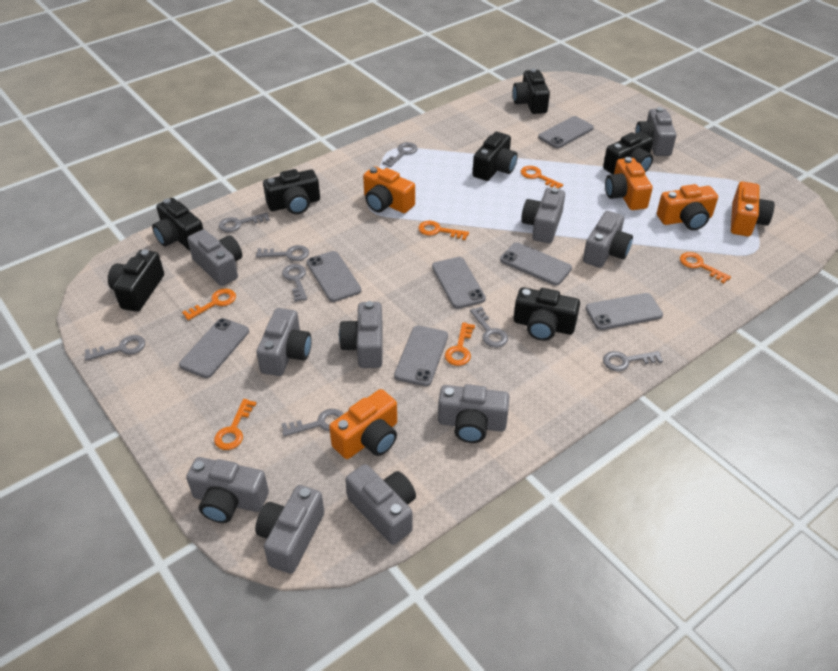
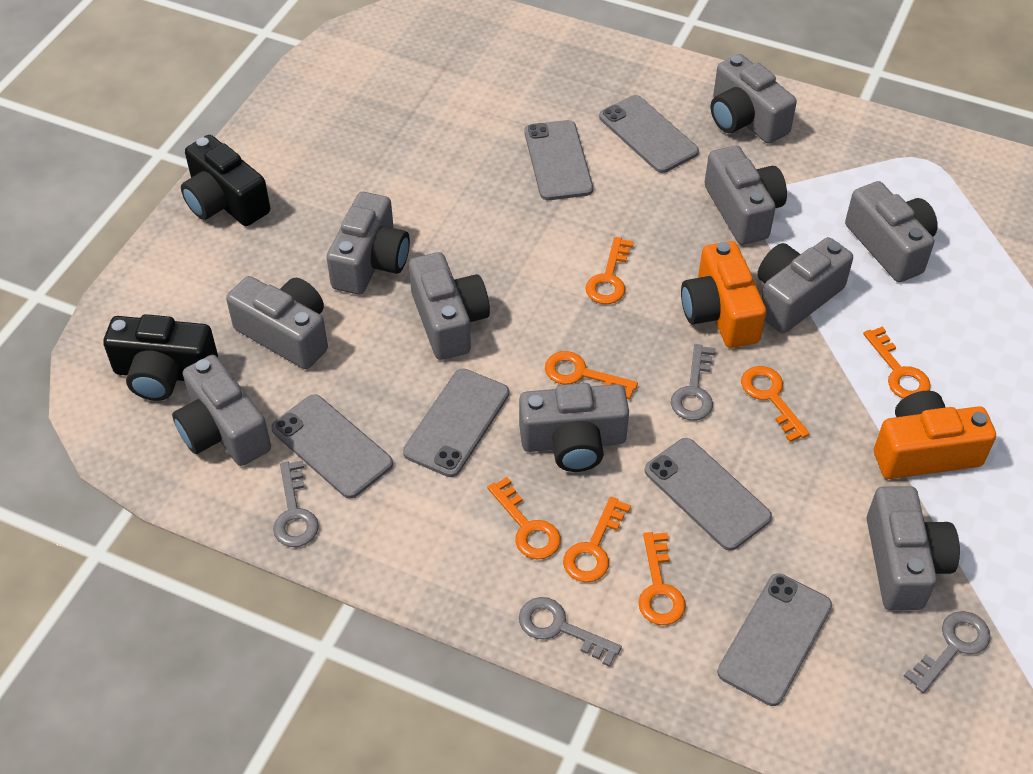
black camera: [108,250,164,312] [152,198,203,251] [263,169,320,214] [473,132,518,181] [513,68,550,114] [514,287,580,341] [603,131,653,174] = 7 -> [103,314,218,401] [181,135,270,226] = 2
grey key: [85,335,145,361] [219,212,270,232] [256,245,309,261] [282,264,307,302] [282,409,343,436] [382,142,418,167] [470,306,508,347] [603,351,663,371] = 8 -> [273,460,319,547] [519,597,622,667] [671,344,716,420] [904,611,991,693] = 4
grey phone: [179,318,249,378] [306,251,361,302] [394,326,448,386] [432,257,486,309] [500,242,572,286] [538,116,594,148] [585,293,663,330] = 7 -> [271,394,393,499] [403,369,509,477] [525,120,593,200] [599,95,699,173] [645,438,772,551] [717,573,832,706] = 6
orange camera: [329,389,397,459] [363,166,415,213] [605,157,653,210] [657,184,718,230] [731,181,775,236] = 5 -> [681,241,766,348] [874,391,996,479] = 2
orange key: [182,289,236,320] [214,399,257,450] [418,221,469,240] [445,322,475,366] [521,166,563,189] [680,252,731,284] = 6 -> [487,477,561,559] [545,351,638,400] [563,497,631,582] [586,237,634,304] [638,532,686,625] [741,366,810,442] [863,326,931,399] = 7

